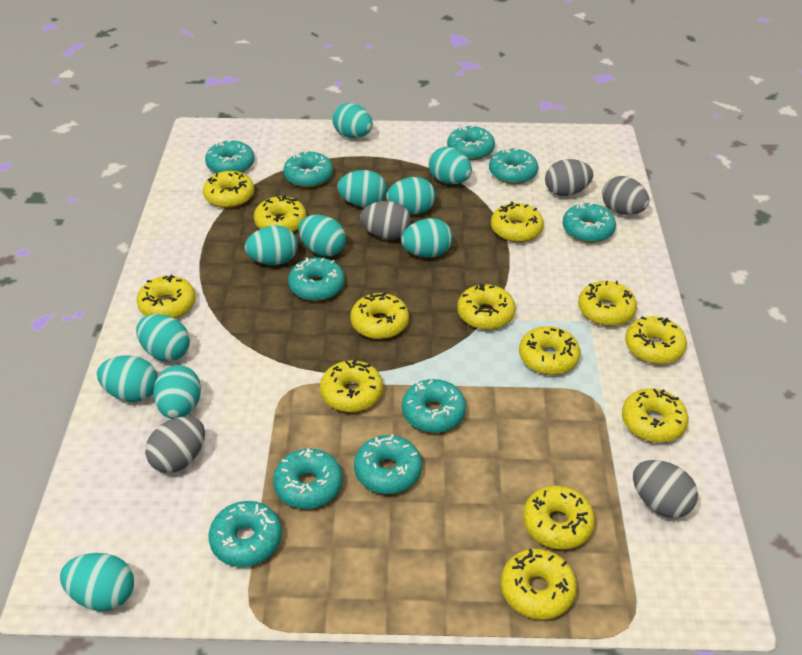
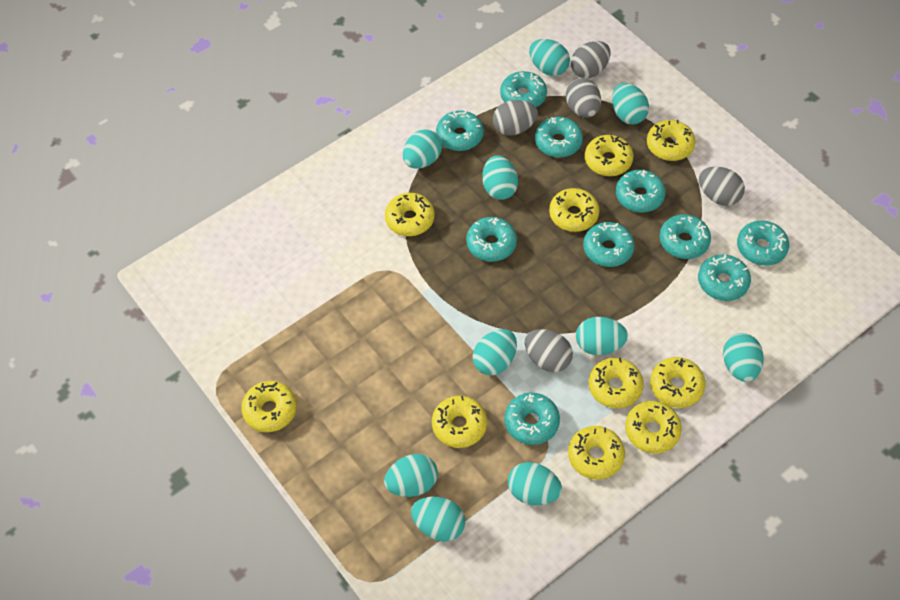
turquoise egg: [60,553,134,611] [97,355,158,402] [136,314,190,361] [153,365,201,419] [245,225,298,265] [298,215,346,257] [332,103,373,138] [337,170,387,207] [386,177,436,214] [401,218,453,258] [429,147,472,184] = 11 -> [384,454,438,497] [403,129,442,169] [411,497,465,542] [473,329,517,375] [482,155,518,200] [507,462,562,505] [529,39,570,76] [576,317,628,355] [612,83,649,124] [723,333,764,382] = 10
yellow donut: [137,275,196,319] [203,171,254,208] [254,195,306,232] [320,360,383,412] [350,292,409,339] [457,284,516,330] [491,202,544,242] [501,549,577,620] [519,326,580,375] [523,485,595,550] [578,281,637,326] [622,388,688,443] [625,316,687,364] = 13 -> [241,381,297,432] [385,193,435,236] [432,396,487,448] [549,188,599,232] [568,426,625,480] [585,135,633,176] [588,358,644,408] [625,401,682,454] [647,120,696,161] [650,357,706,408] = 10

